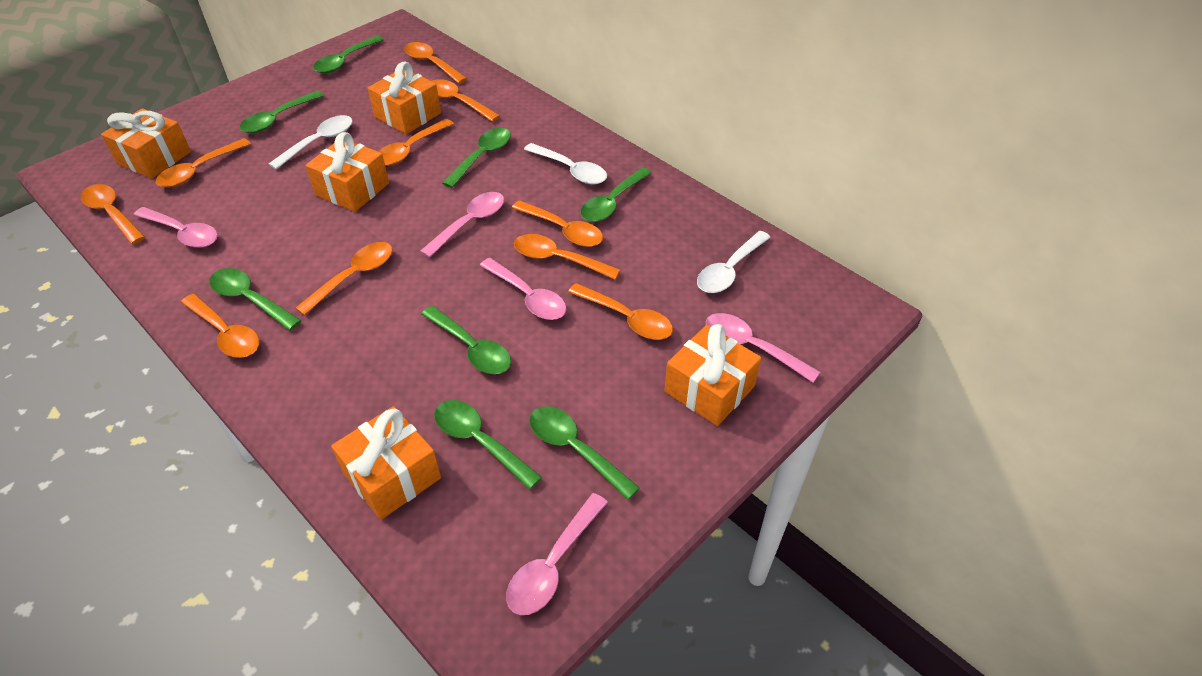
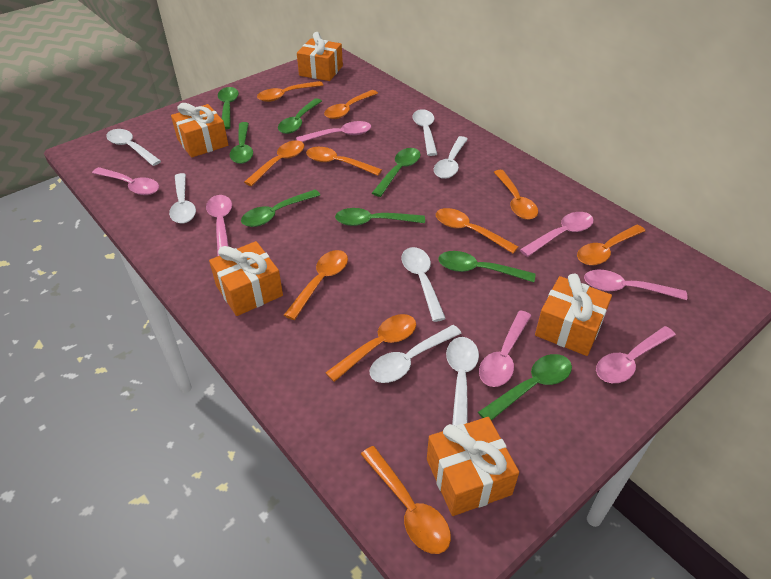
pink spoon: [134,207,218,248] [420,192,504,258] [479,258,567,320] [506,493,608,615] [706,313,820,383] = 5 -> [92,167,159,195] [206,195,232,256] [296,121,371,142] [479,310,532,387] [520,212,594,257] [584,269,687,300] [596,326,676,383] = 7
white spoon: [269,115,353,170] [524,143,607,184] [697,231,771,293] = 3 -> [106,129,161,166] [169,173,196,223] [370,325,462,383] [401,247,446,322] [413,109,437,156] [434,136,468,179] [446,337,479,426] = 7

